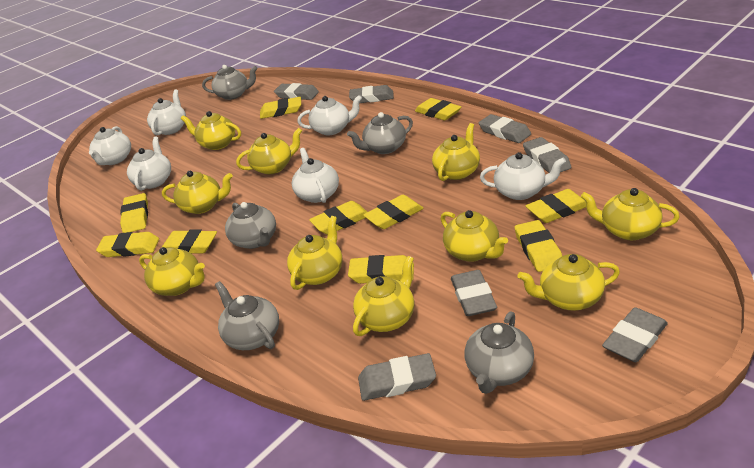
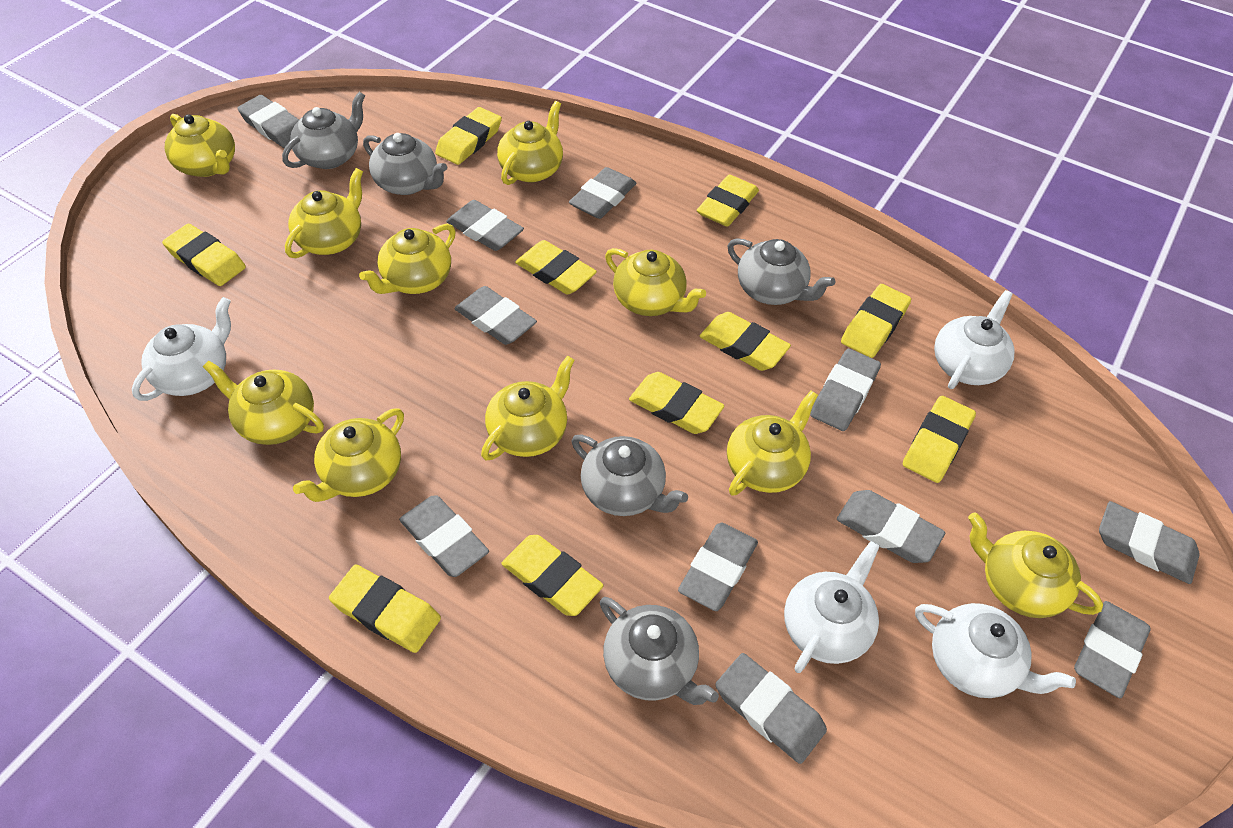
grey eraser: [274,83,319,100] [349,85,394,103] [358,353,436,401] [451,270,497,316] [479,114,531,143] [523,137,571,173] [602,307,668,362] = 7 -> [237,95,299,148] [399,496,489,577] [446,200,524,251] [454,286,537,345] [569,167,636,219] [678,523,758,611] [715,653,827,764] [810,349,881,431] [837,490,945,563] [1074,601,1151,698] [1099,501,1200,584] = 11
white teapot: [89,126,131,165] [127,136,171,191] [147,90,186,135] [292,148,339,203] [297,95,362,135] [480,152,566,200] = 6 -> [132,297,231,401] [784,541,880,673] [915,603,1076,698] [934,290,1015,389] = 4

